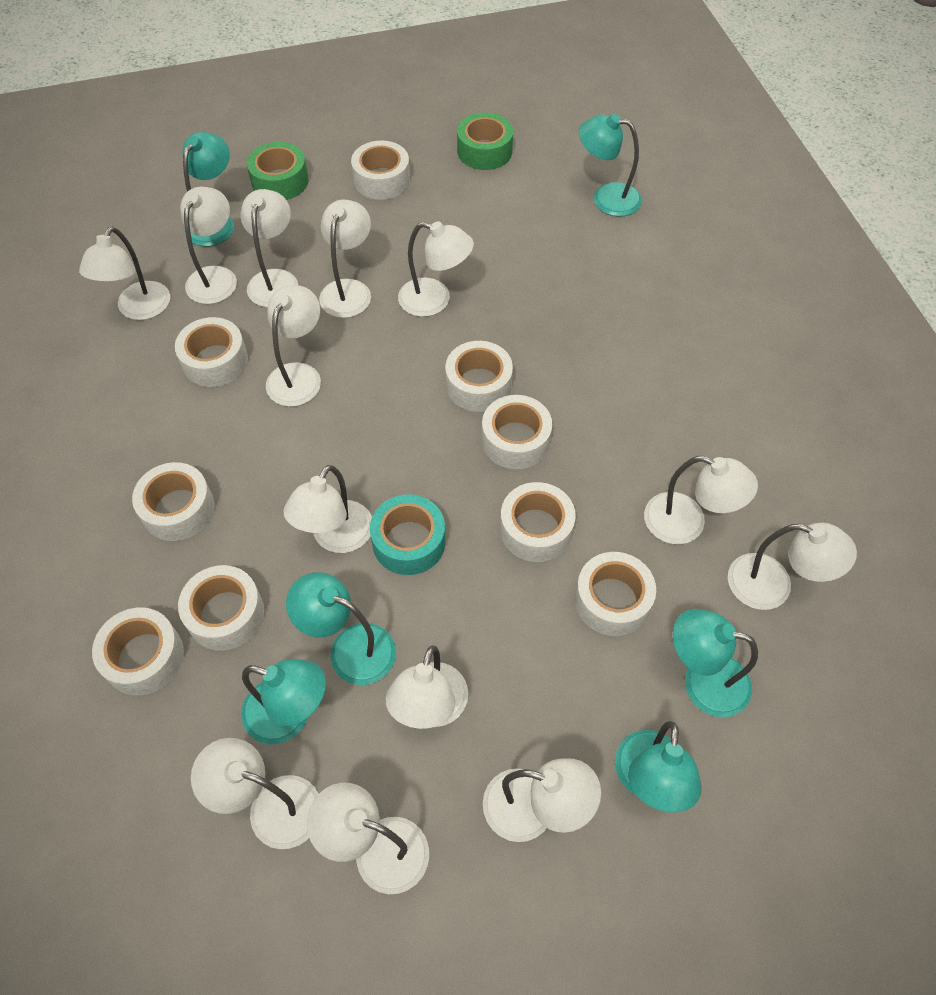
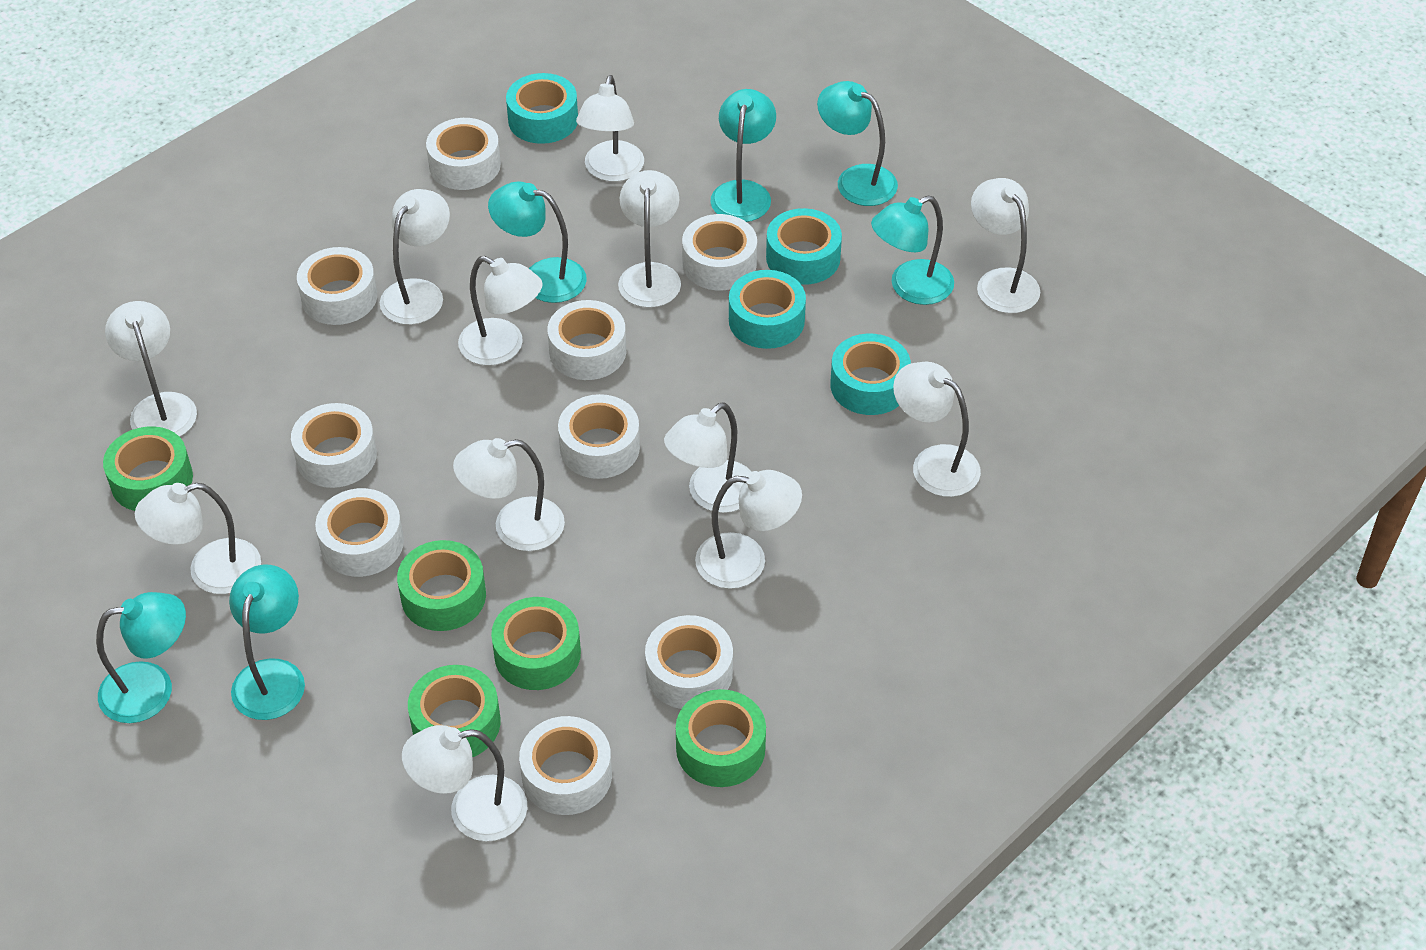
green tape: [247,142,309,200] [457,112,513,170] = 2 -> [103,426,193,511] [397,540,486,631] [408,665,500,757] [491,597,581,690] [676,689,766,787] = 5
turquoise tape: [370,494,446,575] = 1 -> [506,73,578,144] [729,270,806,349] [766,208,842,285] [830,334,911,415] = 4
white lamp: [79,227,170,320] [180,187,237,304] [191,738,319,849] [241,189,298,307] [266,285,321,407] [284,465,372,553] [307,783,429,894] [319,200,371,318] [386,646,468,729] [398,221,474,317] [483,758,601,842] [644,456,758,544] [728,523,857,610] = 13 -> [105,301,197,437] [135,483,261,594] [380,189,450,325] [402,725,527,841] [453,438,565,551] [458,256,543,366] [576,75,644,182] [618,170,681,308] [664,402,752,513] [695,470,802,589] [893,362,981,497] [971,178,1040,313] = 12

